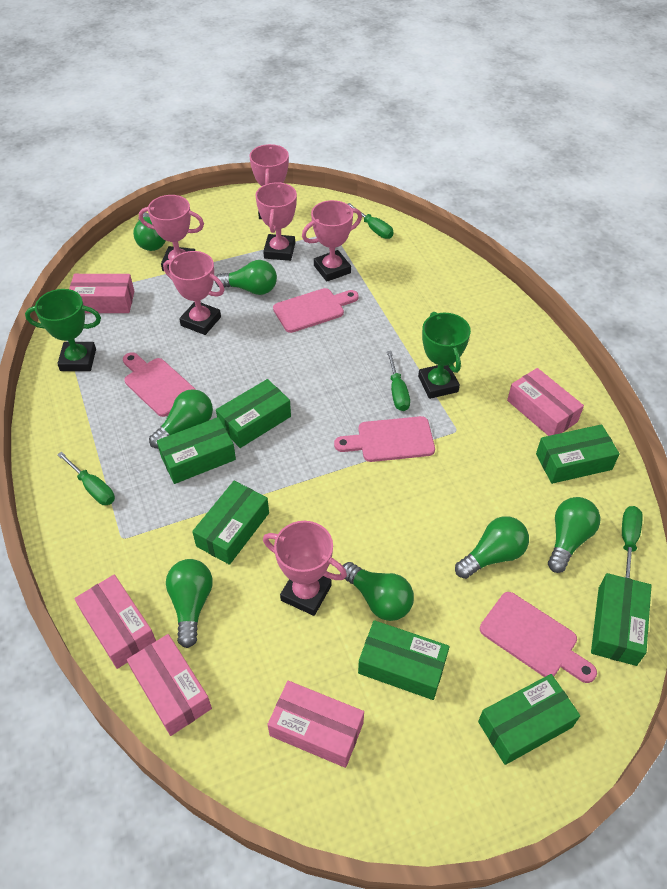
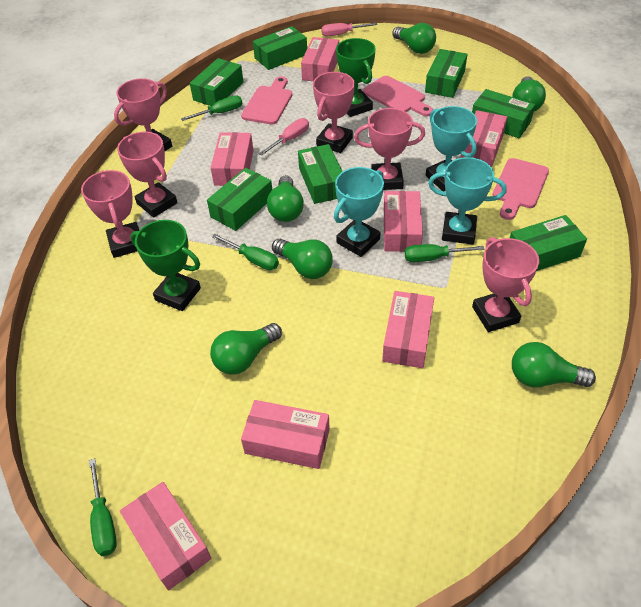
green light bulb: [133,212,166,251] [149,389,213,449] [166,559,213,648] [215,260,277,295] [340,562,414,621] [455,516,529,579] [548,497,600,573] = 7 -> [210,323,282,375] [267,175,304,222] [272,239,333,279] [392,23,436,54] [512,76,546,111] [512,342,596,387] = 6
pink box: [69,274,134,313] [74,575,156,669] [127,634,212,736] [268,681,364,768] [507,368,584,436] = 5 -> [120,482,212,590] [211,132,254,186] [241,400,330,469] [301,37,339,81] [382,291,434,368] [384,191,423,252] [461,110,507,167] = 7
pink cutting board: [123,352,196,417] [273,288,359,333] [334,416,435,462] [480,592,597,683] = 4 -> [241,76,292,125] [363,76,433,116] [492,158,549,220] = 3
pink screwdriver: none = 0 -> [259,118,309,156] [321,23,378,36] = 2
turquoise trophy: none = 0 -> [334,167,384,257] [426,106,477,191] [428,157,507,245] = 3

